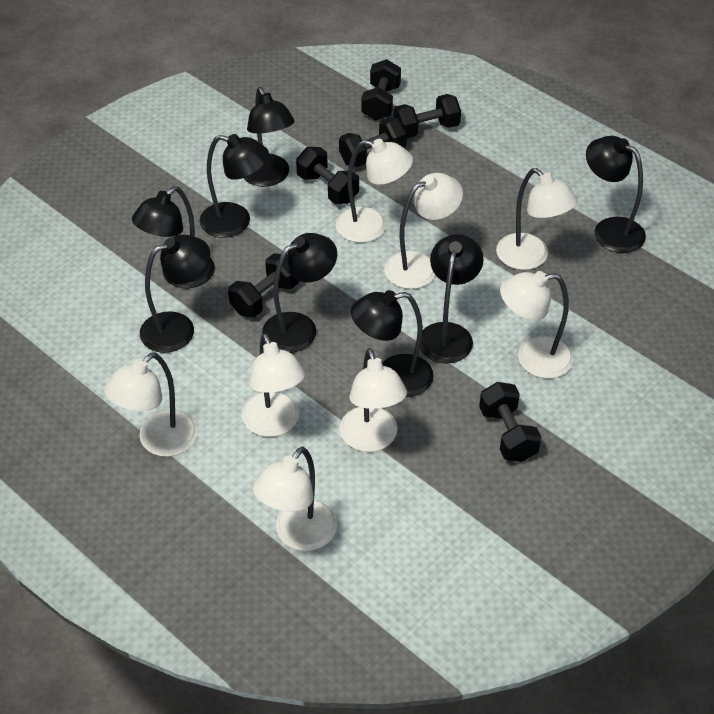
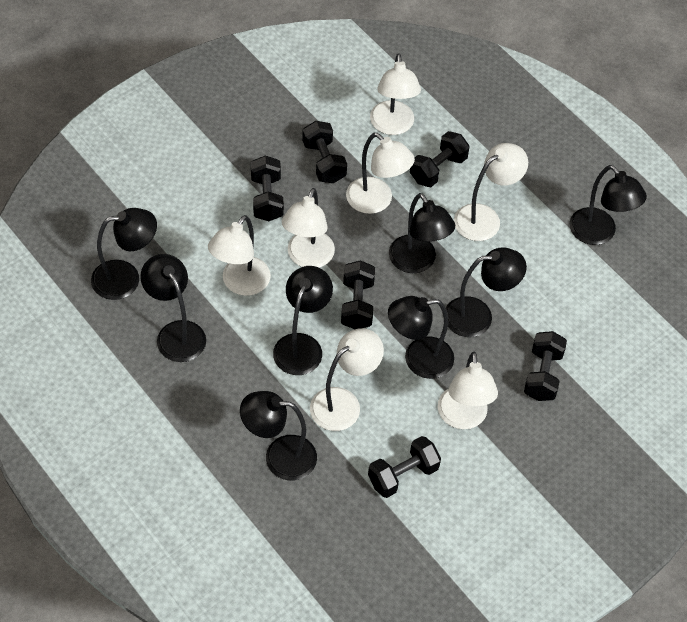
white lamp: [104,353,198,457] [242,333,305,437] [253,447,337,551] [336,139,413,243] [340,348,407,452] [384,173,463,289] [496,168,578,270] [500,271,574,379] = 8 -> [208,215,271,296] [282,188,335,267] [310,328,384,431] [346,133,415,214] [370,53,421,135] [438,352,498,429] [454,143,528,241] = 7

